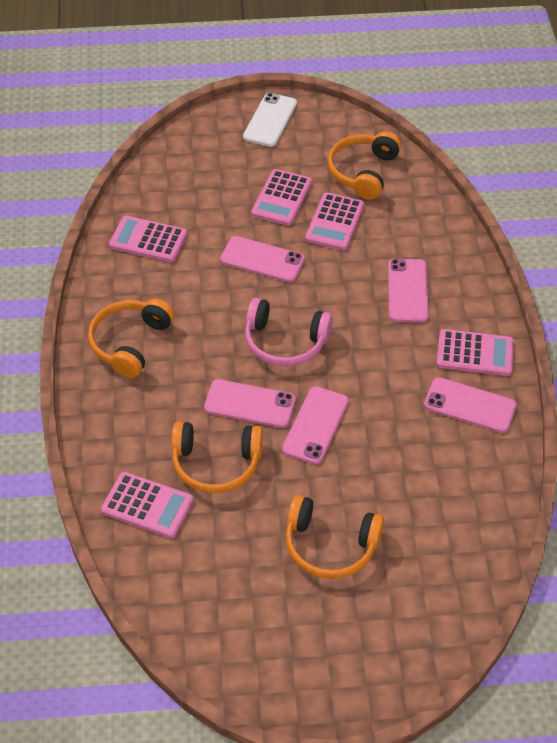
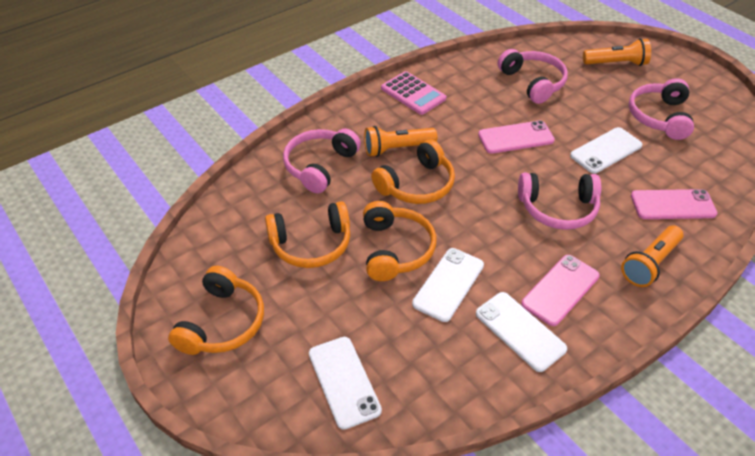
orange flashlight: none = 0 -> [364,126,437,157] [583,38,651,66] [621,226,683,287] = 3
pink calculator: [101,472,194,538] [109,216,188,262] [251,169,312,226] [305,192,364,250] [436,329,514,376] = 5 -> [381,71,446,115] = 1
pink headphones: [245,298,333,367] = 1 -> [283,129,361,193] [498,49,568,104] [518,173,601,230] [629,78,694,140] = 4
pink phone: [204,379,296,428] [220,236,305,282] [282,386,349,464] [388,259,429,323] [424,377,517,433] = 5 -> [478,120,555,154] [521,255,600,326] [631,189,717,219] = 3
white phone: [243,93,297,147] = 1 -> [309,337,382,430] [412,248,484,322] [476,292,567,372] [570,127,642,174] = 4

